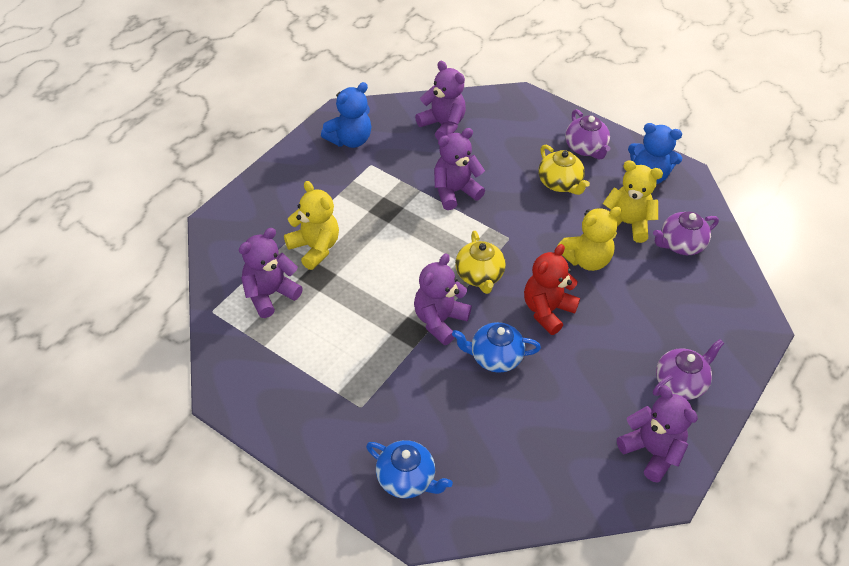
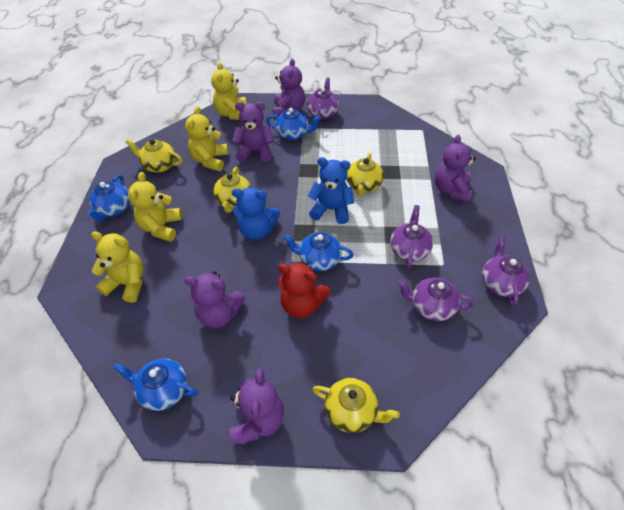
blue teapot: [366,440,453,498] [452,322,541,373] = 2 -> [86,175,130,221] [113,359,198,411] [266,108,321,140] [283,232,354,271] = 4
purple teapot: [565,109,610,159] [653,212,719,255] [653,339,724,400] = 3 -> [307,77,339,121] [390,205,433,269] [397,278,474,321] [482,236,530,306] = 4
yellow teapot: [455,231,506,294] [538,145,590,195] = 2 -> [125,139,182,173] [213,167,251,213] [312,378,400,433] [346,153,384,196] = 4
yellow teddy bear: [284,181,339,270] [557,207,622,271] [603,160,663,243] = 3 -> [91,231,143,303] [128,172,182,242] [185,106,229,171] [211,62,247,120] = 4

